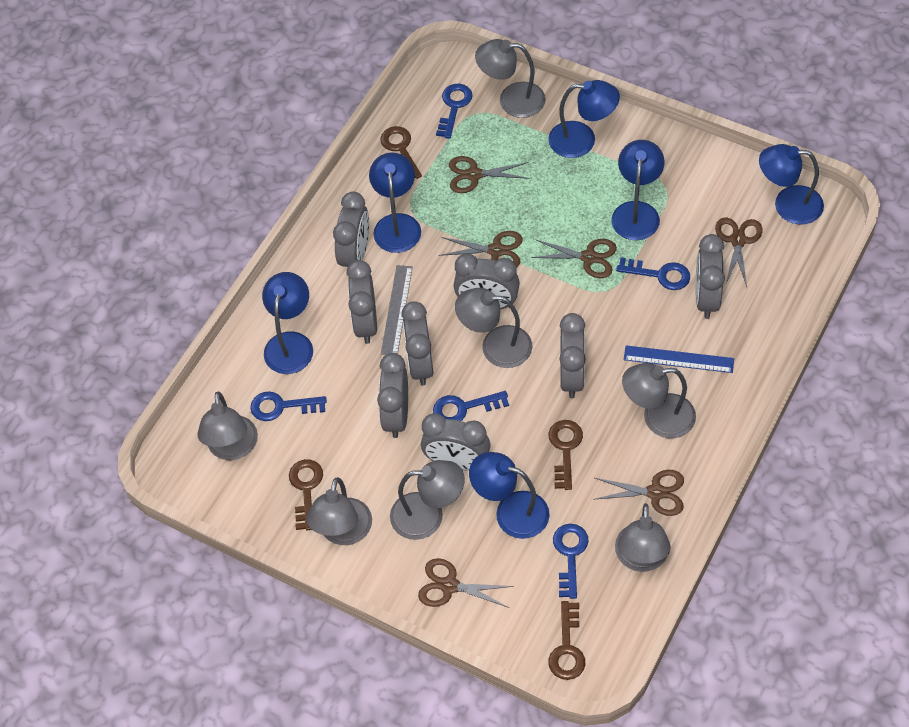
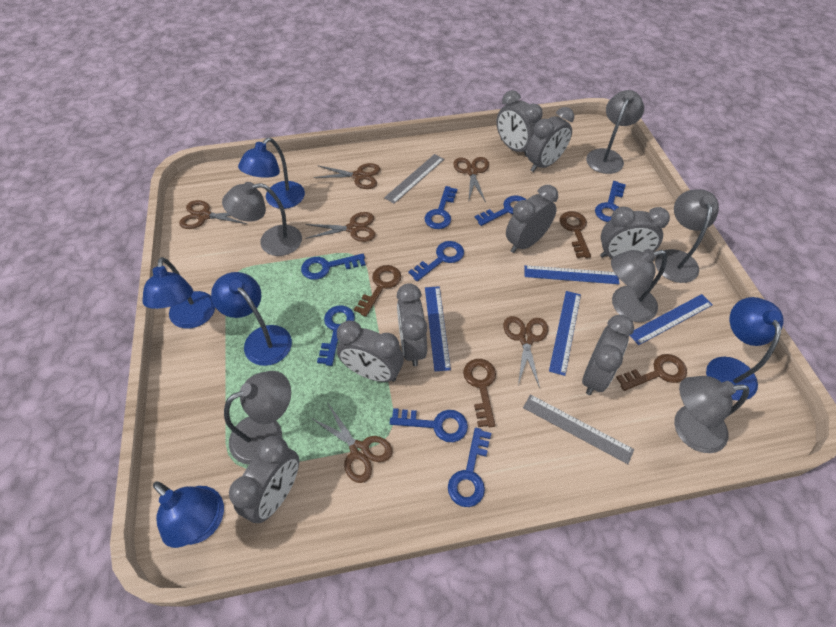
blue key: [250,392,327,421] [433,391,509,421] [436,84,473,139] [553,524,588,599] [616,257,690,290] = 5 -> [301,254,366,280] [317,305,355,366] [390,408,468,442] [408,241,464,281] [424,186,457,229] [448,428,491,507] [475,195,527,226] [595,181,626,222] = 8
blue lamp: [262,272,313,374] [369,152,421,253] [469,452,550,539] [548,80,620,158] [612,140,664,240] [759,144,824,225] = 6 -> [142,257,215,329] [153,481,224,548] [211,272,292,366] [238,138,305,209] [706,297,784,401] = 5
blue ruler: [624,345,734,373] = 1 -> [425,286,451,371] [524,265,619,284] [549,291,581,376] [630,294,713,345] = 4
grey lamp: [197,392,258,460] [306,477,372,545] [390,460,465,540] [455,288,532,368] [475,39,546,118] [615,503,671,572] [622,363,696,438] = 7 -> [222,182,302,256] [224,371,291,465] [586,90,644,174] [611,249,667,322] [655,189,719,283] [674,376,749,453] = 6
grey ruler: [381,265,413,355] = 1 -> [384,154,444,204] [523,394,634,464] = 2

